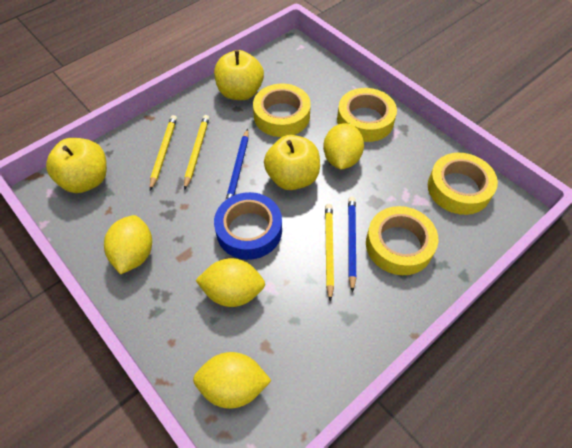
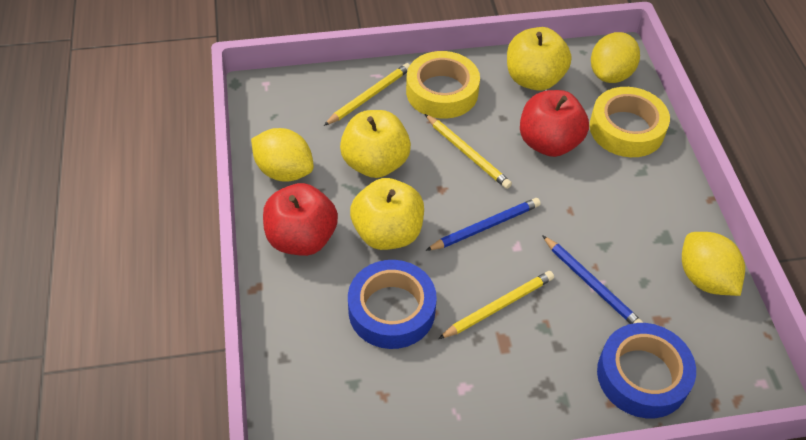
blue tape: [214,192,282,260] = 1 -> [348,260,437,349] [597,323,696,418] = 2
red apple: none = 0 -> [263,183,338,256] [520,90,589,157] = 2
yellow lemon: [104,215,152,274] [193,352,272,409] [195,258,265,307] [323,123,364,170] = 4 -> [251,128,314,182] [591,32,640,83] [682,232,745,296] = 3
yellow tape: [253,84,311,137] [337,88,397,142] [366,206,438,275] [428,153,498,215] = 4 -> [406,51,480,119] [590,87,670,157] = 2

